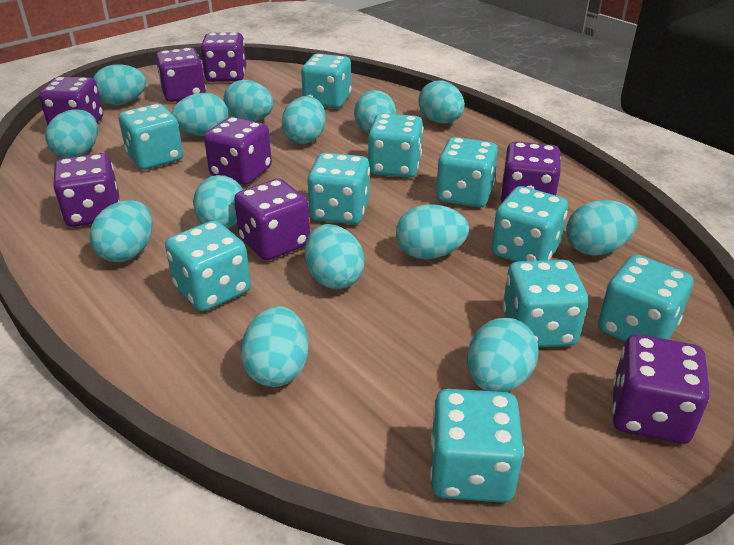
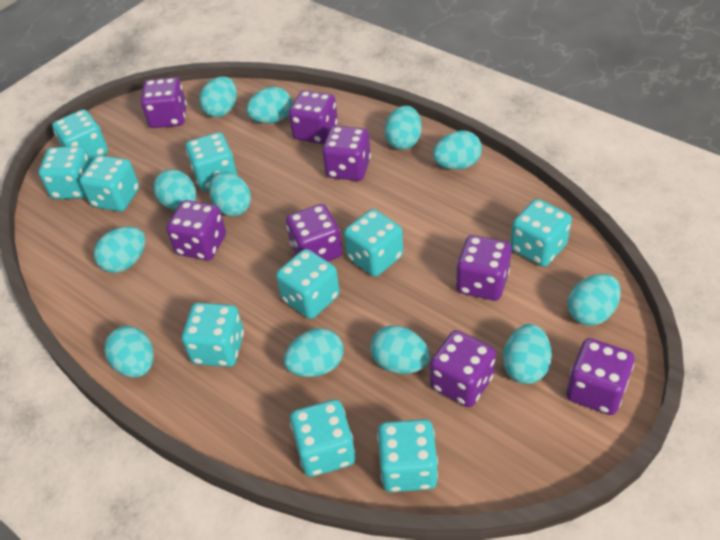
turquoise egg: [45,110,98,158] [90,200,152,262] [93,64,146,105] [172,93,229,136] [193,175,243,229] [223,80,274,121] [240,306,309,387] [282,96,326,144] [305,224,365,289] [354,90,396,134] [396,204,469,259] [418,81,465,124] [467,318,539,392] [566,200,637,256] = 14 -> [94,226,145,273] [104,326,154,377] [153,169,196,210] [199,76,237,117] [209,171,251,216] [246,87,292,124] [284,328,343,377] [370,325,430,374] [384,106,422,150] [433,131,482,170] [503,324,552,384] [567,274,621,326] = 12

